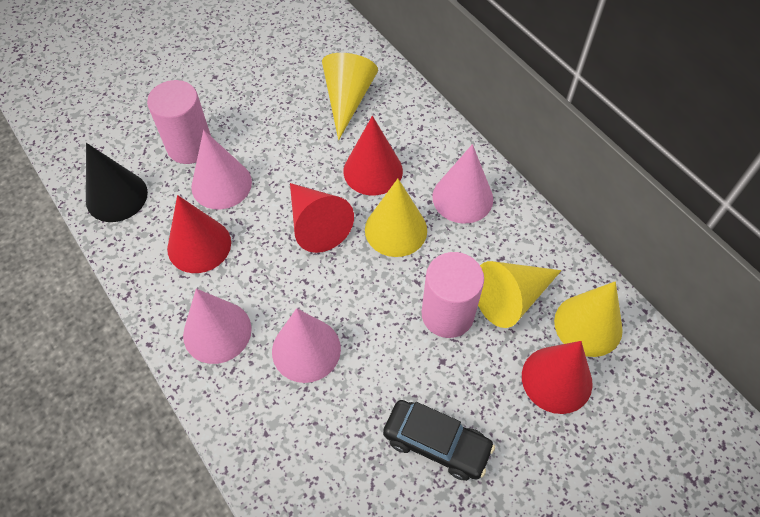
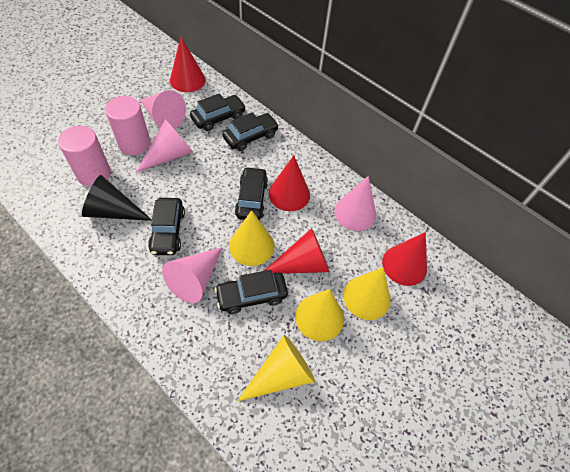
black car: [383,400,495,481] = 1 -> [148,198,185,255] [190,93,246,131] [215,270,288,314] [222,112,279,151] [235,167,268,220] = 5

